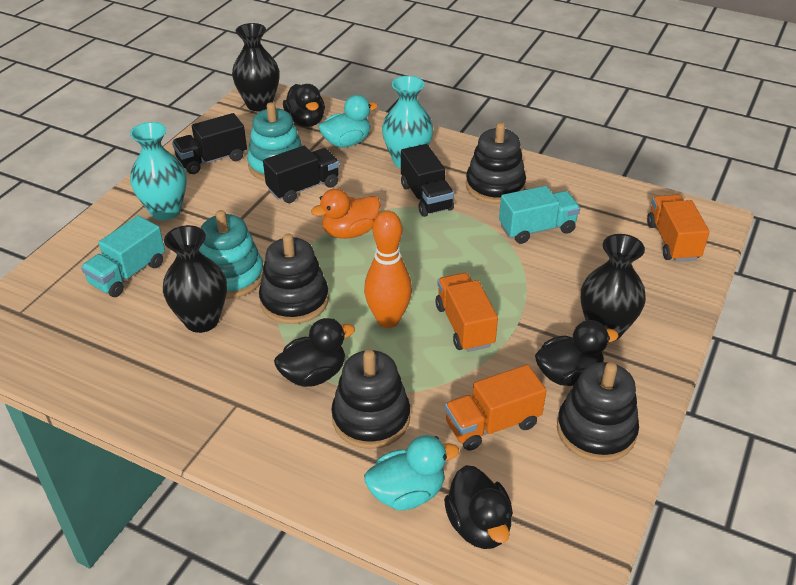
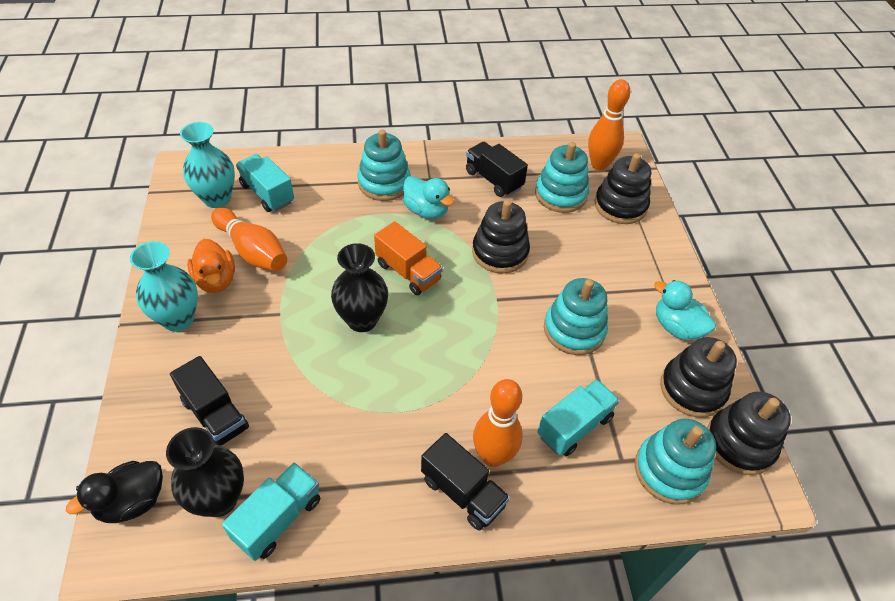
black duck: [274,318,355,387] [283,84,325,127] [444,465,513,549] [535,320,619,386] = 4 -> [66,461,163,523] = 1
black vase: [163,225,227,333] [232,23,280,111] [581,234,646,341] = 3 -> [166,427,244,517] [331,243,388,332] = 2
orange bowling pin: [364,211,412,328] = 1 -> [211,207,287,271] [473,379,523,467] [588,79,630,170] = 3
orange truck: [436,273,498,352] [445,365,547,451] [647,195,710,262] = 3 -> [374,221,443,295] = 1
turquoise stacking toy: [199,210,263,299] [247,102,302,181] = 2 -> [357,130,411,201] [535,142,589,213] [544,278,608,355] [635,419,716,505] = 4
turquoise truck: [81,216,165,297] [499,186,580,244] = 2 -> [222,463,320,561] [236,154,294,212] [537,379,620,456] = 3

